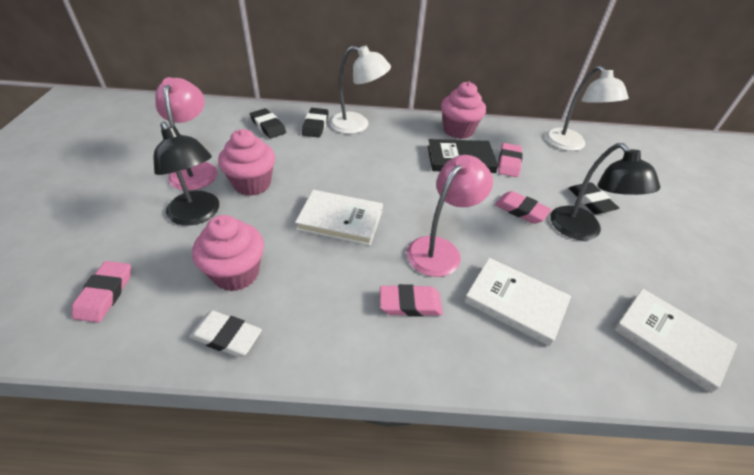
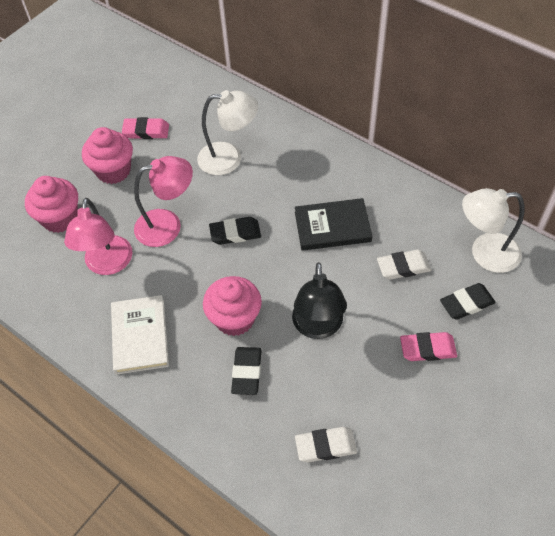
black lamp: [154,121,219,226] [550,143,661,240] = 2 -> [292,262,347,339] = 1
pink eraser: [72,261,131,323] [380,284,443,317] [495,191,552,224] [498,143,523,177] = 4 -> [122,117,169,139] [400,332,457,361] = 2
white book: [295,190,383,245] [464,258,571,346] [614,289,737,393] = 3 -> [111,295,169,375] = 1
white eraser: [189,310,262,357] = 1 -> [295,427,357,462] [377,249,431,280] = 2

